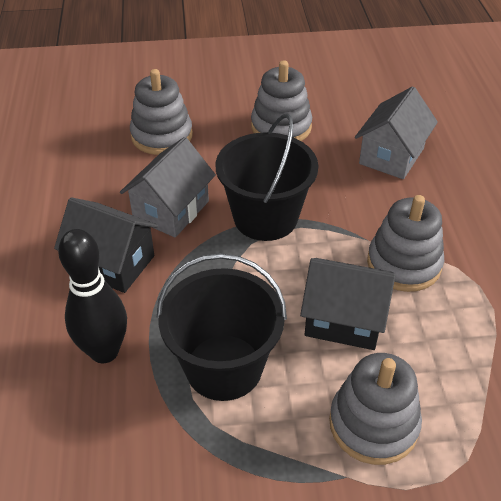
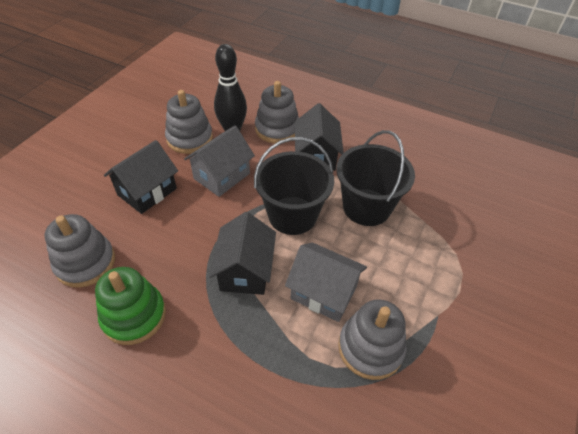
black house: [54,197,159,293] [300,258,395,350] = 2 -> [104,140,178,214] [209,212,276,295] [295,103,344,171] = 3
green stacking toy: none = 0 -> [95,267,166,345] = 1

